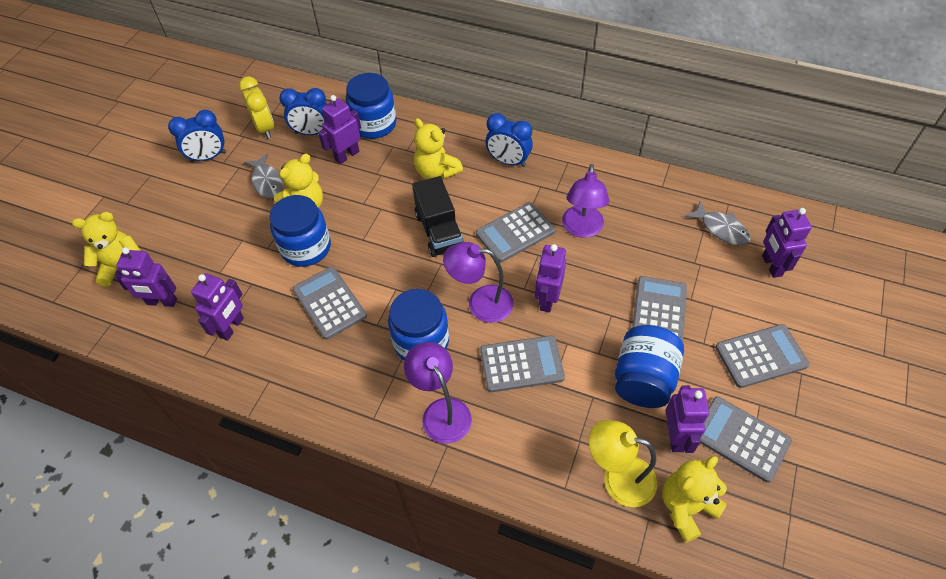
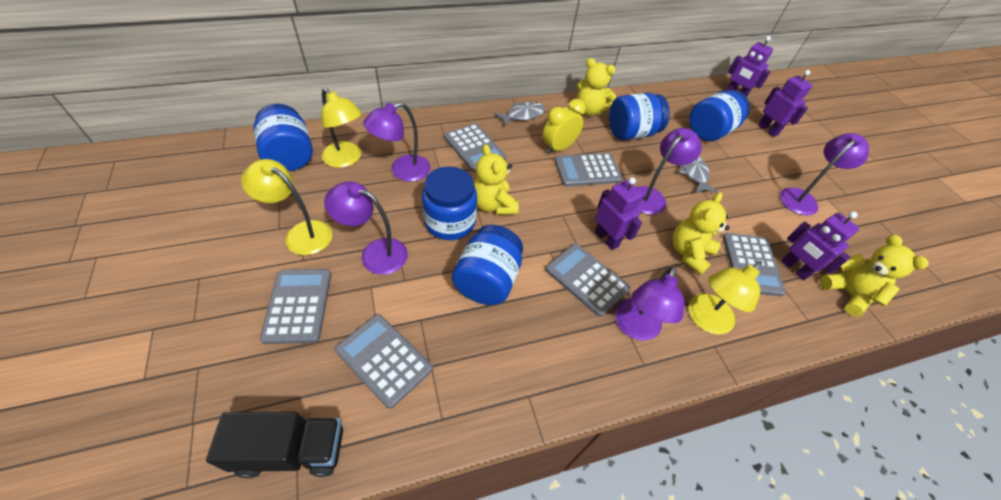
blue clock: [168,110,226,163] [279,88,327,135] [486,113,533,167] = 3 -> none = 0
blue jar: [269,195,331,267] [346,73,396,139] [388,289,449,361] [615,325,684,408] = 4 -> [253,104,313,171] [422,166,477,240] [452,225,523,305] [609,93,670,140] [689,90,750,141] = 5
purple lamp: [404,342,472,444] [443,242,514,323] [562,164,609,238] = 3 -> [324,181,408,275] [363,102,431,182] [615,266,684,341] [636,128,702,215] [780,133,869,215] = 5
purple robot: [114,247,177,307] [191,273,244,341] [318,95,361,164] [535,244,566,313] [666,385,709,453] [762,208,812,278] = 6 -> [595,177,643,250] [726,36,773,97] [758,70,813,137] [781,212,859,281] = 4
yellow lamp: [589,420,657,507] = 1 -> [241,159,332,255] [321,88,362,168] [688,261,762,335] = 3

